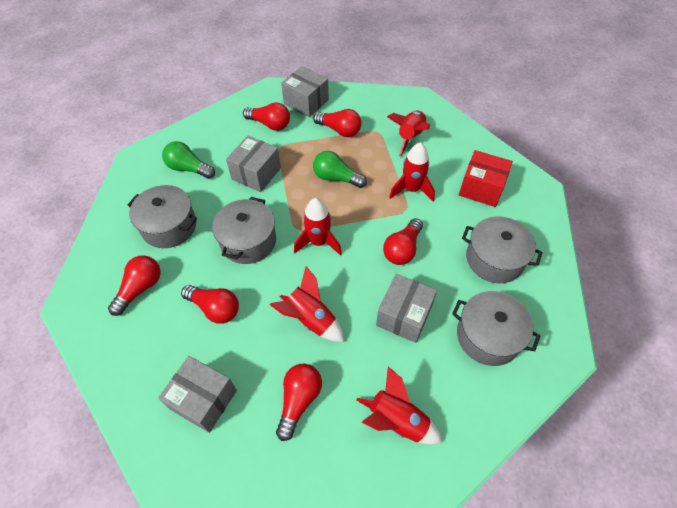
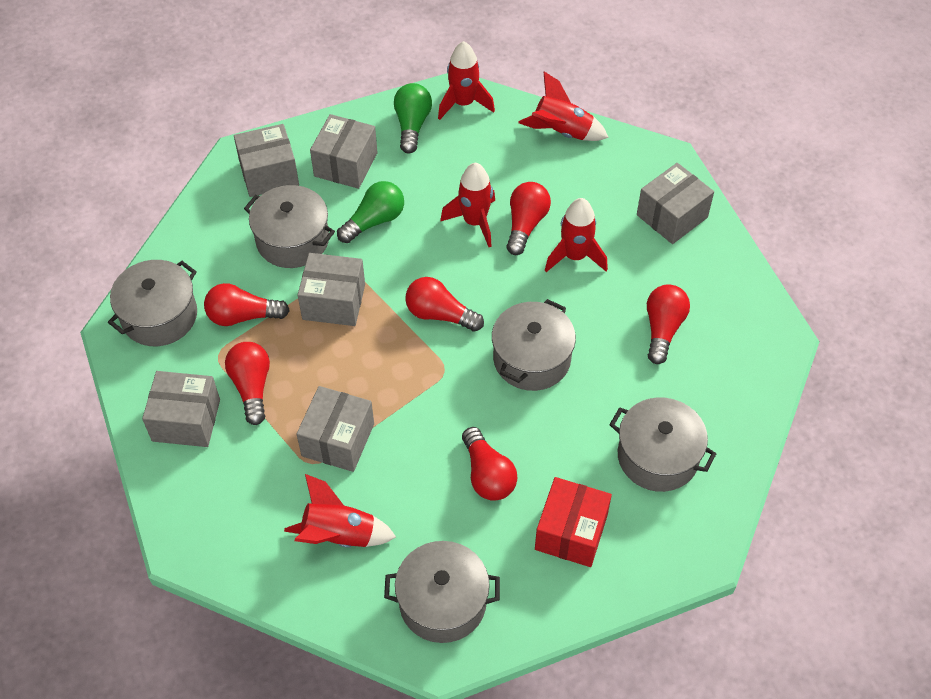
grey box: [158,356,237,433] [226,136,281,192] [281,66,329,117] [376,274,437,343] = 4 -> [142,371,220,447] [234,124,299,197] [296,386,374,472] [298,253,365,326] [310,114,378,189] [637,163,714,244] = 6
grey pot: [127,185,197,248] [212,197,276,264] [452,291,540,366] [462,216,542,283] = 4 -> [108,260,197,346] [244,185,335,268] [384,541,500,643] [492,299,576,391] [609,397,716,492] = 5

